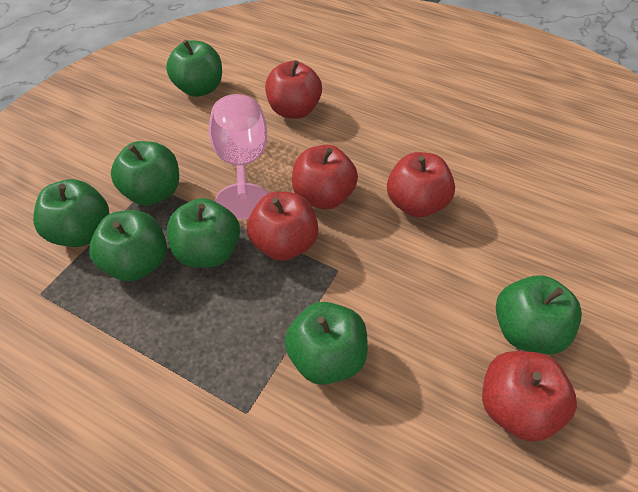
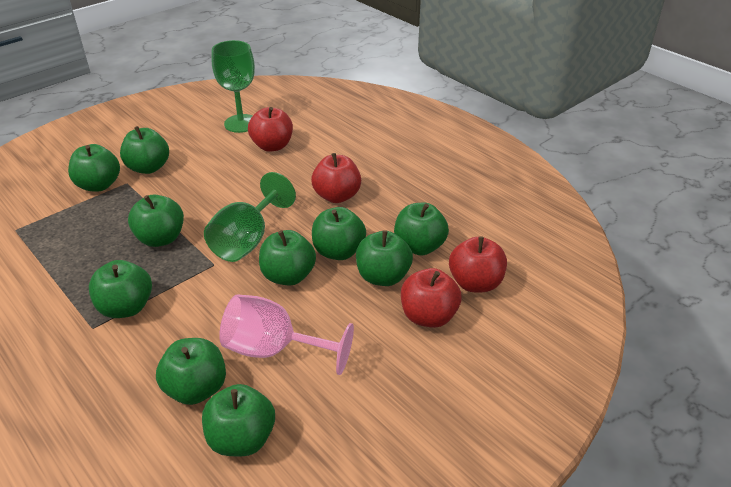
green apple: [33,179,109,247] [89,210,167,281] [111,141,179,205] [166,40,222,97] [167,198,240,268] [285,302,368,385] [496,275,582,355] = 7 -> [68,144,120,192] [89,260,152,318] [120,126,169,174] [128,195,184,247] [156,338,226,405] [202,384,275,456] [259,230,316,286] [312,207,366,260] [356,230,413,286] [394,203,449,255] = 10
green goblet: none = 0 -> [204,172,296,262] [212,40,255,133] = 2
red apple: [247,192,319,261] [265,60,322,119] [292,145,358,209] [387,152,455,217] [482,351,577,442] = 5 -> [248,107,293,152] [311,153,361,203] [401,268,462,328] [449,236,507,292] = 4

